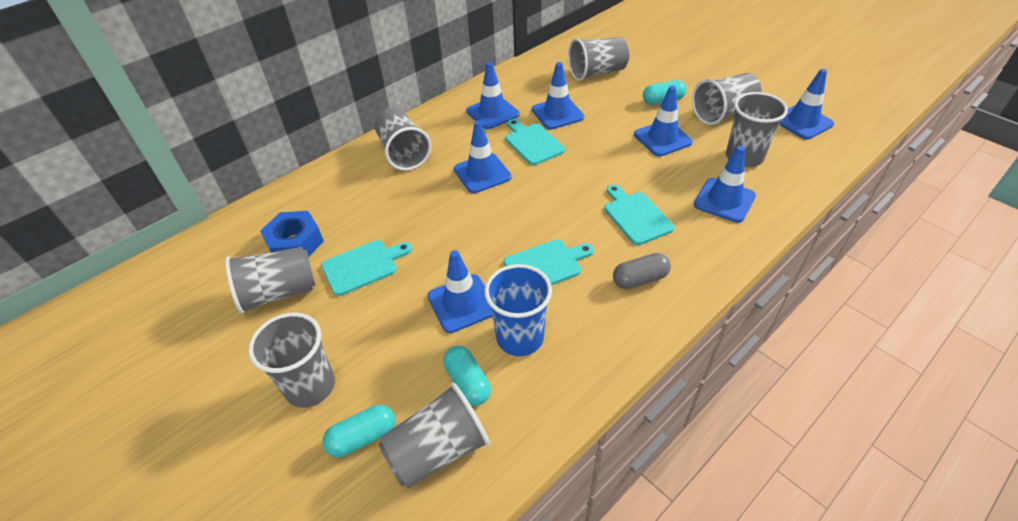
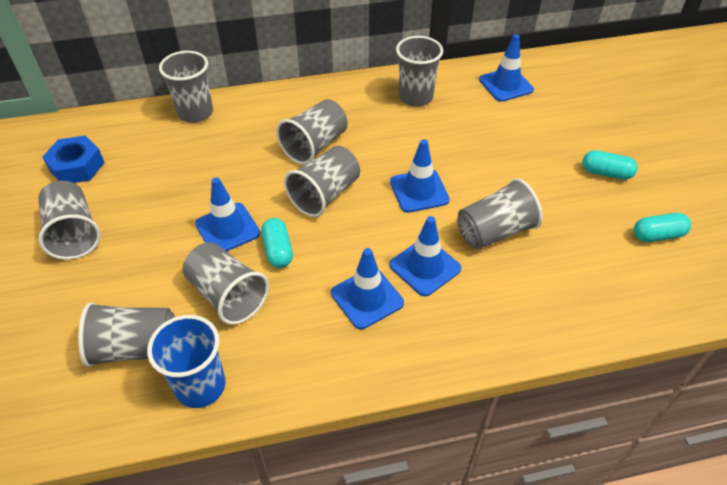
blue traffic cone: [428,250,493,333] [454,121,512,193] [466,62,519,129] [532,62,584,130] [634,86,693,156] [694,146,756,223] [779,69,834,140] = 7 -> [195,177,260,251] [331,248,404,329] [390,139,450,213] [390,216,461,297] [479,34,534,102] = 5
grey capsule: [613,253,671,289] = 1 -> none = 0
grey cup: [225,247,315,314] [248,313,335,408] [374,107,431,171] [379,383,490,489] [568,37,629,81] [692,73,762,125] [726,92,788,167] = 7 -> [38,181,101,260] [78,302,175,367] [159,51,213,123] [183,242,269,325] [276,99,348,165] [284,146,360,217] [396,36,443,107] [457,178,543,249] = 8
turquoise cutting board: [321,240,412,296] [504,240,594,285] [505,119,565,165] [604,184,674,245] = 4 -> none = 0

